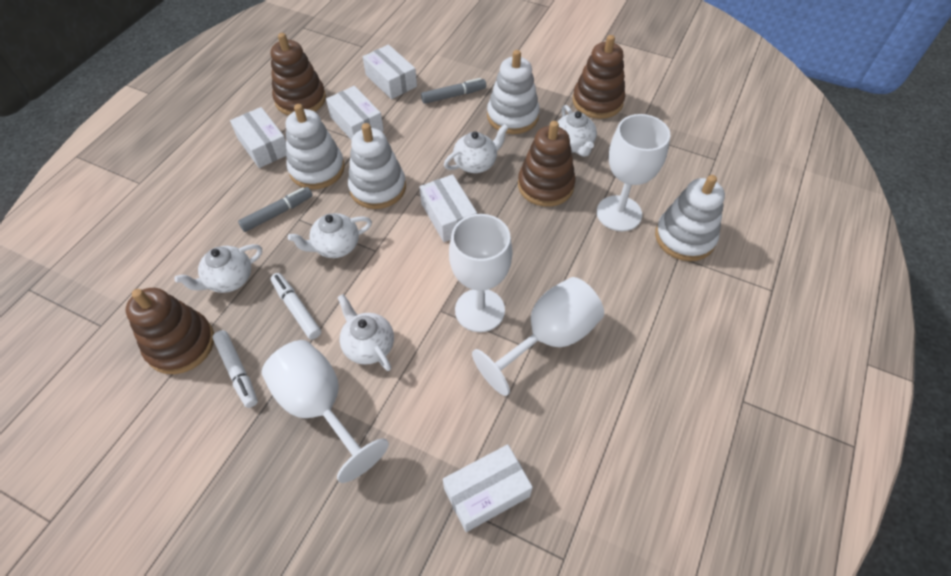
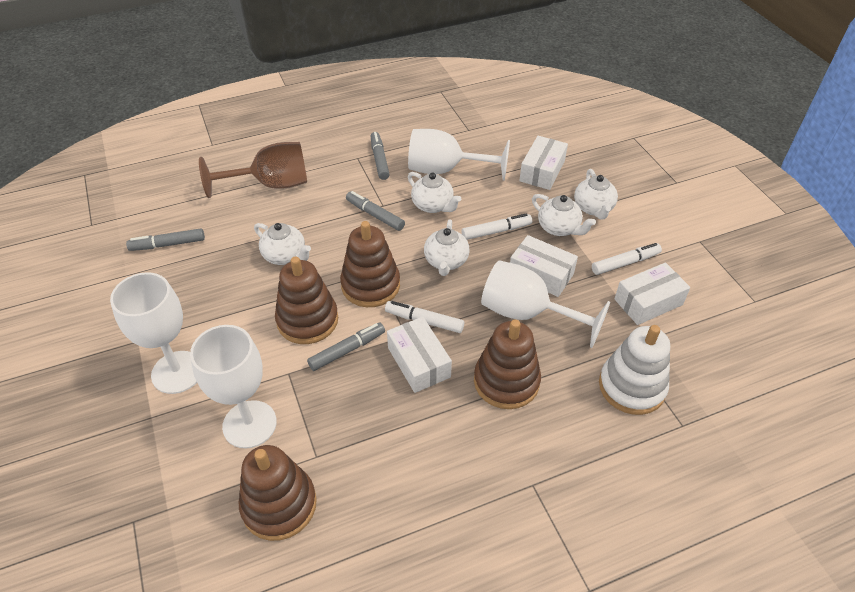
brown goblet: none = 0 -> [199,142,307,198] = 1
grey marker: [238,187,313,232] [421,78,486,104] = 2 -> [126,228,205,251] [307,322,385,371] [346,191,405,231] [371,132,390,180] = 4
white box: [230,107,287,168] [326,86,384,140] [363,44,417,99] [420,174,477,242] [443,444,533,532] = 5 -> [387,317,452,393] [510,235,578,297] [519,136,568,190] [614,262,690,325] = 4
white marker: [213,330,258,408] [271,273,321,340] = 2 -> [385,301,464,333] [462,213,532,240] [592,243,662,275] = 3
white stacking toy: [286,104,345,189] [348,123,406,209] [487,50,540,134] [655,175,725,261] = 4 -> [599,325,670,415] = 1

